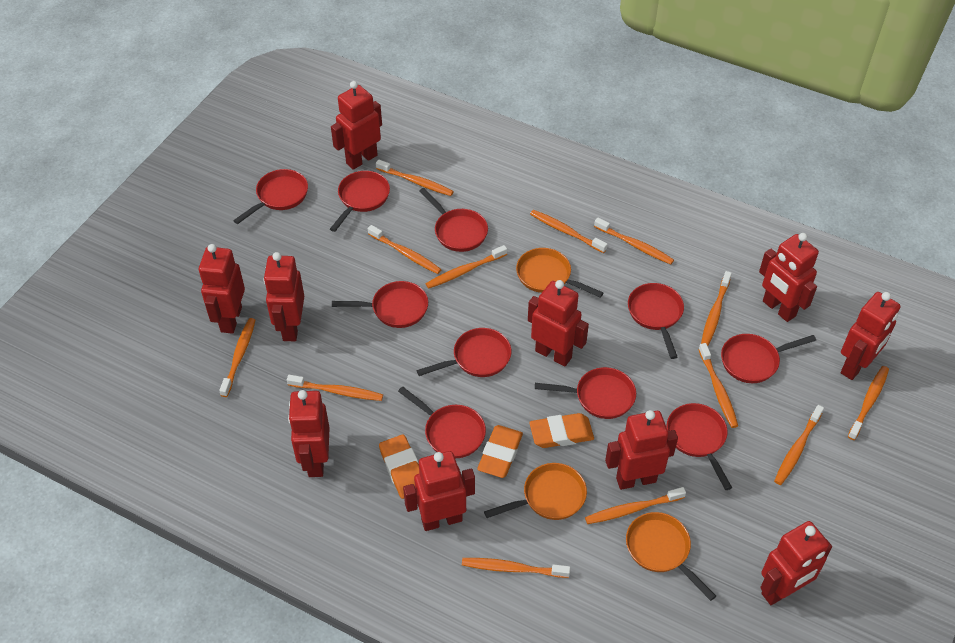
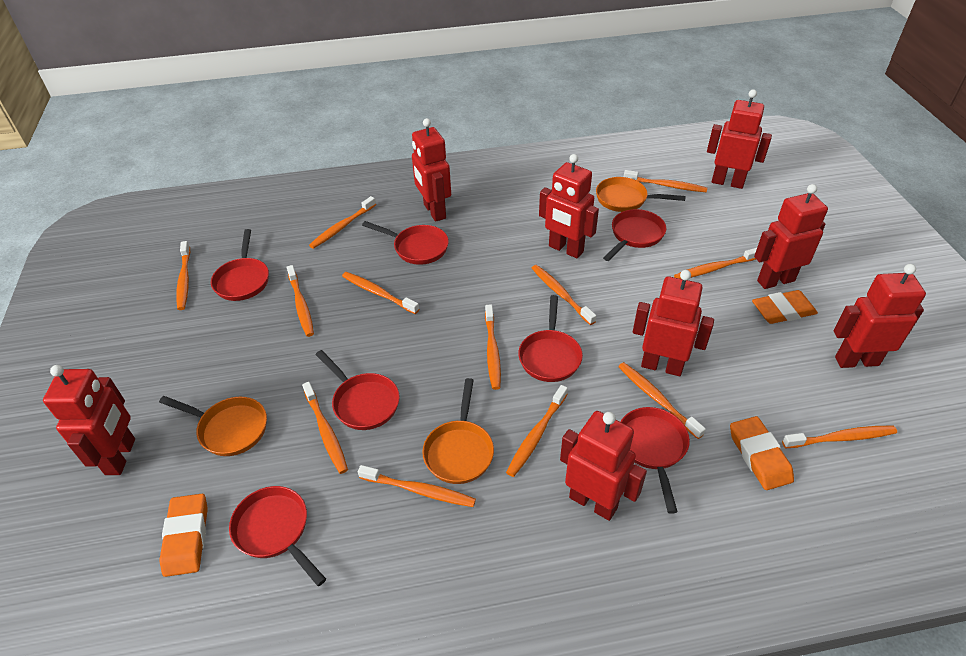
red pan: [233,169,308,224] [330,171,390,232] [332,281,428,328] [398,386,486,458] [417,328,511,377] [419,188,488,252] [535,367,636,419] [628,283,684,359] [667,403,732,490] [721,334,816,383] = 10 -> [211,229,269,301] [229,486,326,586] [315,350,400,430] [362,221,449,265] [518,295,583,382] [603,209,666,261] [620,407,690,514] = 7
red robot: [199,244,245,334] [264,252,304,341] [288,390,330,477] [331,81,382,170] [403,451,475,531] [528,280,589,367] [605,410,678,490] [759,233,819,322] [760,521,832,605] [841,292,901,380] = 10 -> [43,365,135,475] [412,118,451,222] [539,154,599,258] [560,411,647,521] [633,270,714,376] [707,90,772,189] [754,184,828,289] [834,264,926,368] = 8

